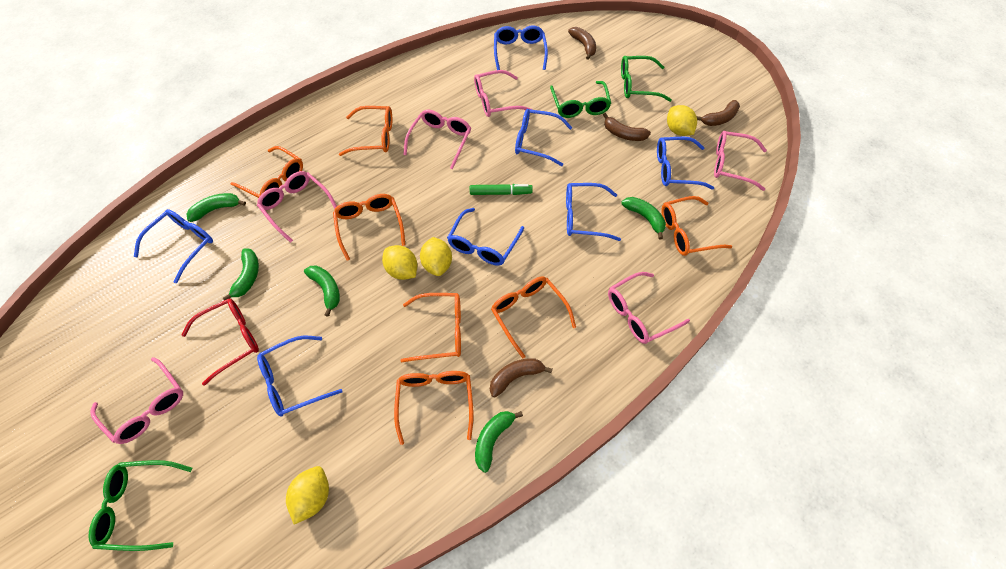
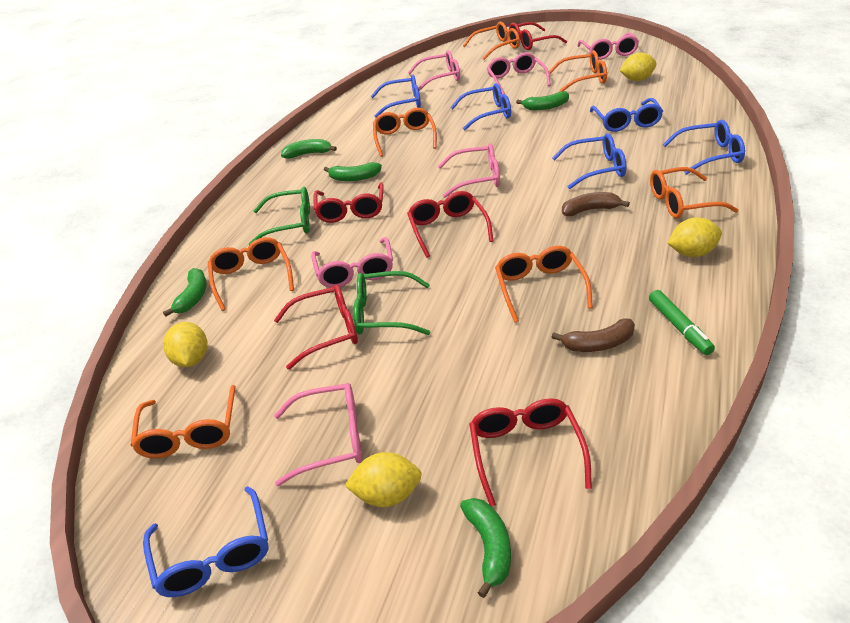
blue glasses: [134,209,213,284] [257,336,343,417] [447,208,524,266] [494,25,548,70] [515,109,572,166] [566,183,621,241] [657,137,714,190] = 7 -> [143,486,269,597] [371,75,421,118] [450,83,511,130] [552,133,626,189] [590,98,663,132] [663,120,745,175] = 6
brown banana: [490,358,553,397] [568,27,596,60] [603,113,651,141] [696,100,740,126] = 4 -> [551,319,635,352] [562,192,630,216] = 2
green glasses: [89,460,193,551] [550,81,611,118] [621,56,672,102] = 3 -> [249,187,310,245] [354,271,431,335] = 2
red glasses: [181,298,259,386] = 1 -> [274,285,358,370] [313,182,384,223] [407,191,493,258] [469,398,592,507] [509,22,567,50] = 5

